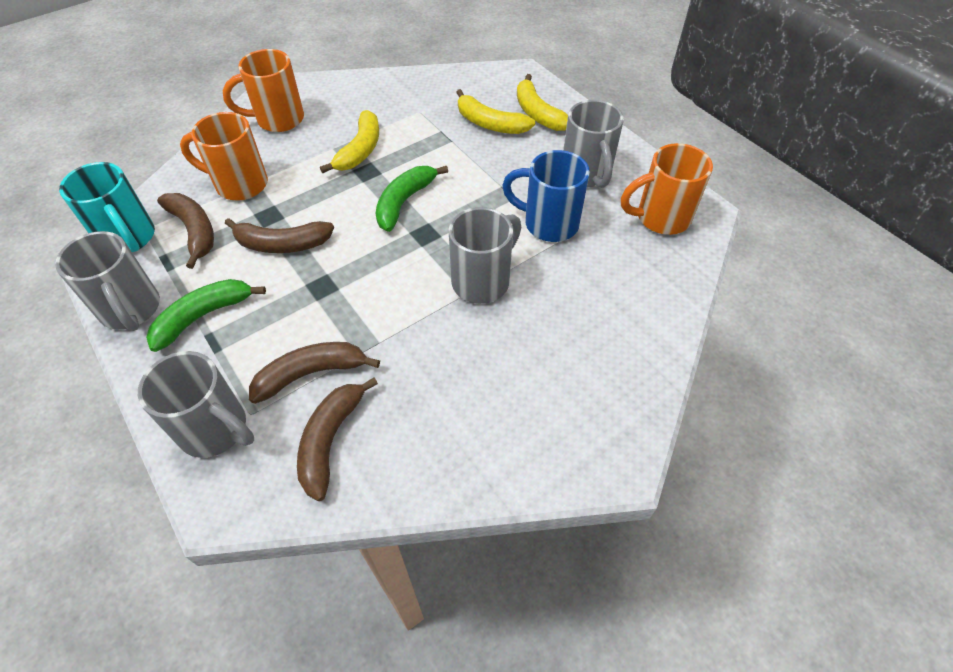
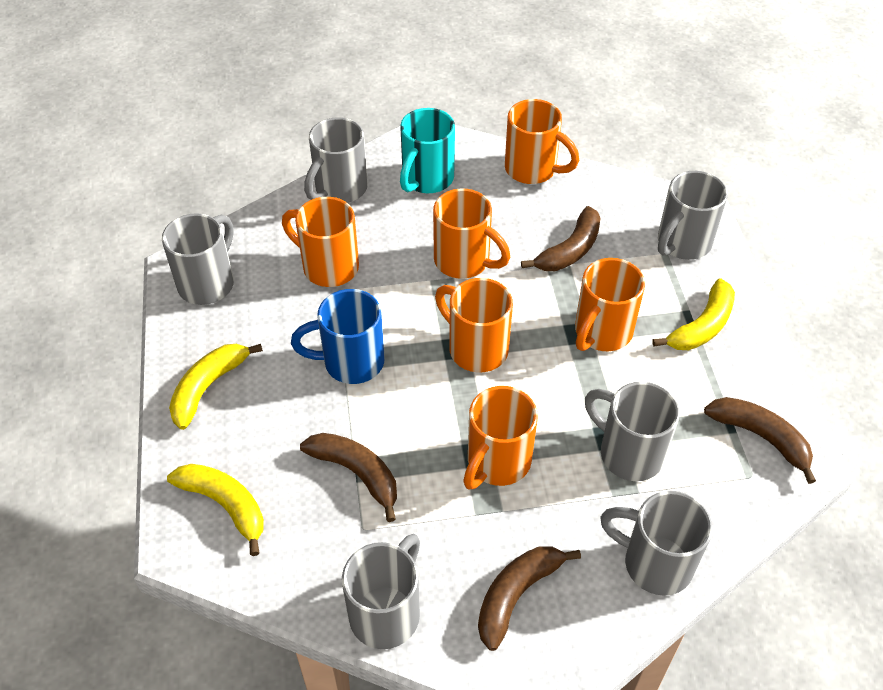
green banana: [146,279,266,352] [375,166,448,232] = 2 -> none = 0
grey mug: [55,231,160,331] [138,351,254,458] [449,207,521,304] [563,100,624,188] = 4 -> [162,213,234,305] [304,117,368,203] [342,534,420,649] [585,381,680,481] [600,491,712,596] [658,171,728,260] = 6
orange mug: [180,112,268,201] [223,49,304,132] [621,143,713,235] = 3 -> [282,197,359,287] [433,189,510,279] [435,278,513,372] [463,386,538,490] [505,99,579,184] [575,258,645,351] = 6

